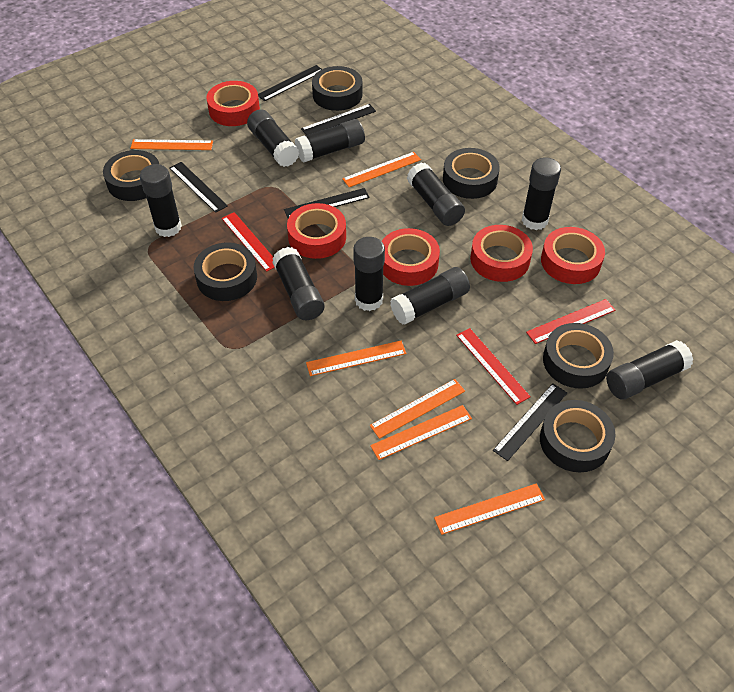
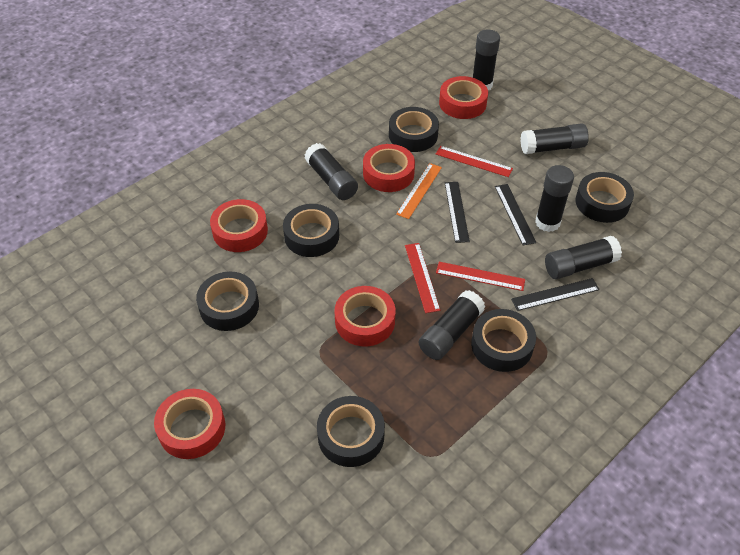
black glue stick: [140,164,182,237] [247,109,299,167] [272,247,325,320] [295,119,365,163] [353,237,385,311] [390,267,470,324] [407,162,465,226] [522,157,561,230] [606,340,693,400] = 9 -> [304,143,358,200] [419,290,485,360] [472,29,500,90] [520,123,589,154] [535,165,574,232] [545,236,622,279] = 6
black ruler: [169,162,228,213] [258,65,322,101] [284,188,370,218] [301,104,376,135] [493,383,567,461] = 5 -> [445,182,470,243] [495,184,536,245] [511,278,600,311] = 3
orange ruler: [130,139,213,150] [306,341,406,376] [342,152,421,187] [370,379,465,439] [370,405,472,460] [434,483,545,535] = 6 -> [396,163,442,219] = 1

